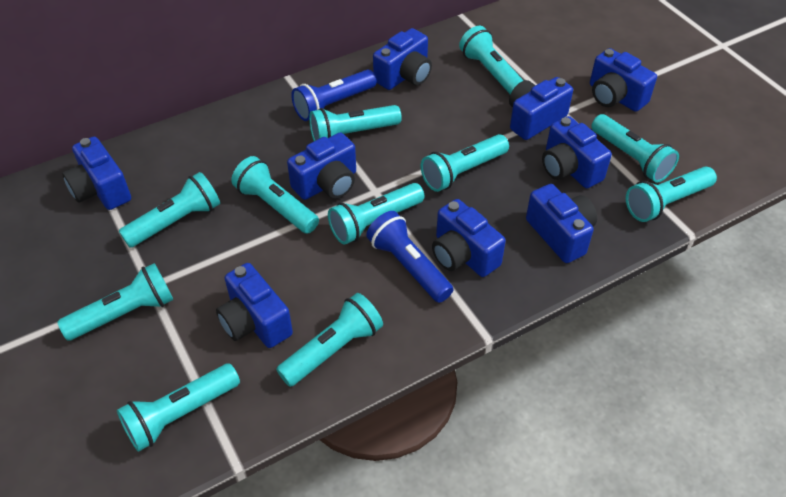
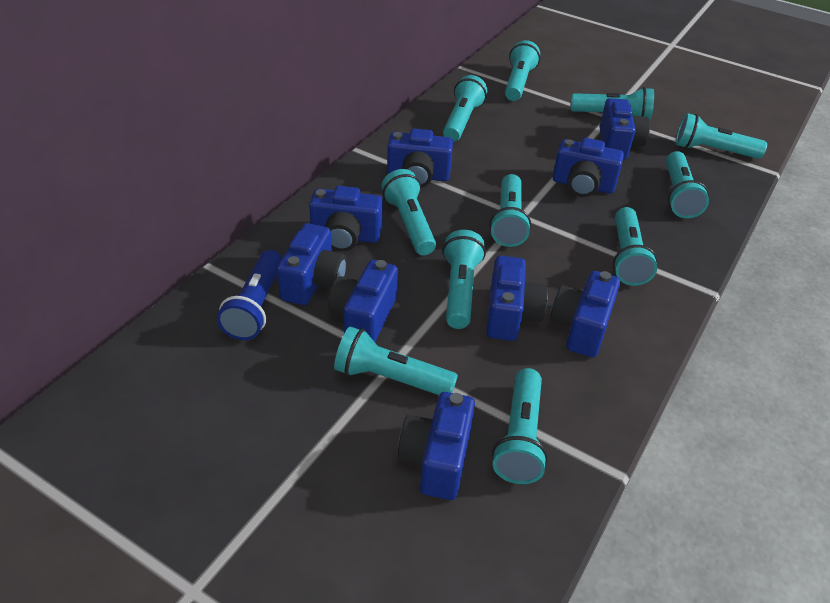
blue flashlight: [291,70,377,121] [366,211,453,303] = 2 -> [217,250,282,340] = 1

